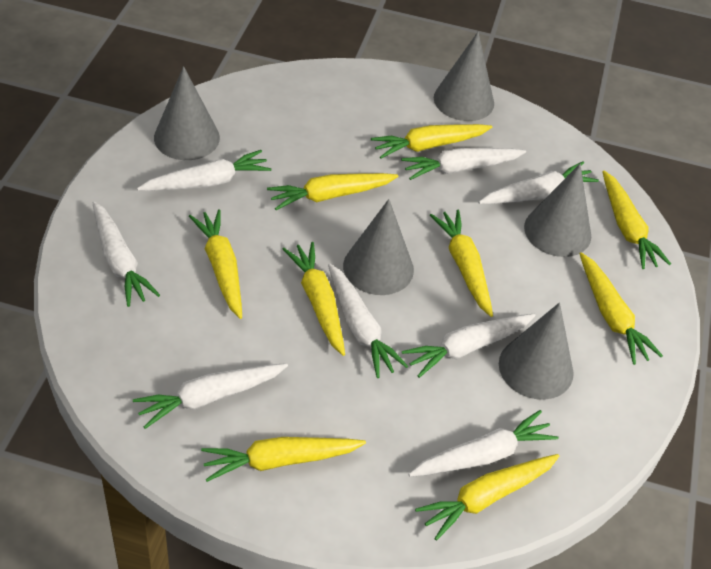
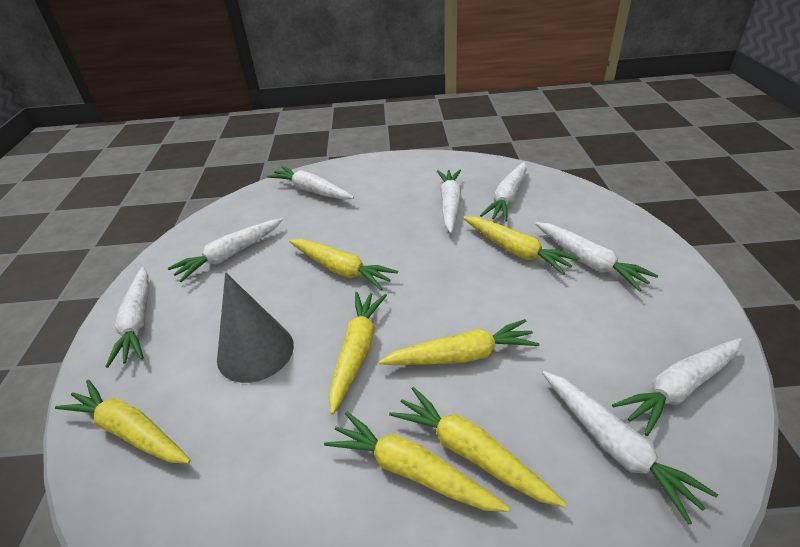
grey cone: [154,66,220,160] [343,199,414,295] [434,32,494,121] [499,302,574,400] [524,164,591,257] = 5 -> [217,272,294,383] = 1
yellow carrot: [189,209,242,319] [201,437,366,482] [267,173,398,210] [283,242,345,356] [371,124,492,159] [415,454,559,541] [430,209,493,317] [579,252,663,365] [602,170,671,269] = 9 -> [55,380,191,464] [289,239,398,290] [324,411,510,512] [329,292,387,415] [379,319,539,365] [389,387,566,507] [463,217,579,275] = 7

